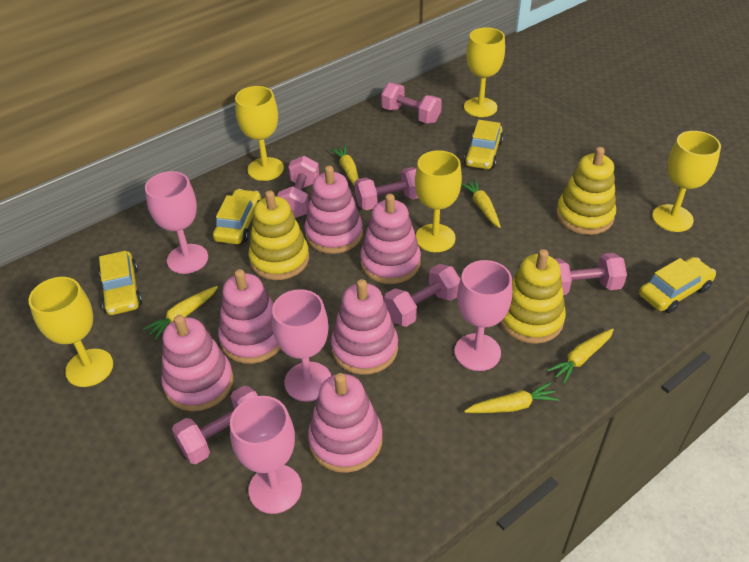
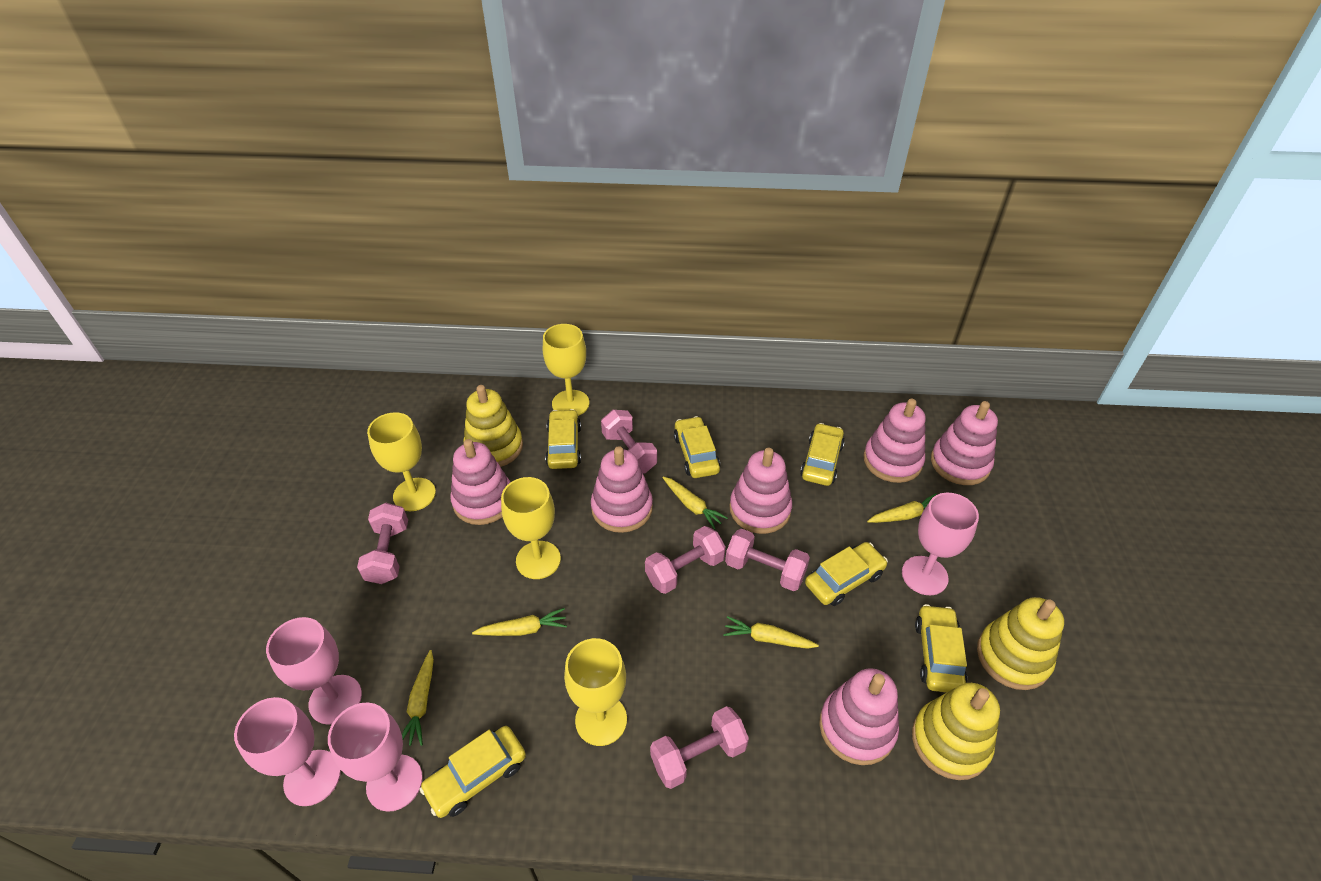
pink dumbbell: [172,386,258,464] [277,156,319,218] [354,167,418,210] [381,83,442,124] [384,264,460,327] [555,253,627,295] = 6 -> [357,503,408,584] [601,410,657,473] [645,526,726,594] [650,706,749,789] [725,529,810,591] = 5
yellow car: [99,251,142,315] [213,189,261,244] [464,120,504,169] [639,257,716,313] = 4 -> [419,726,526,818] [545,409,581,469] [674,416,720,478] [800,423,844,486] [805,542,888,606] [915,604,967,693] = 6
yellow goblet: [29,277,113,387] [235,86,284,181] [415,150,462,252] [464,27,505,117] [652,131,721,232] = 5 -> [367,412,436,511] [501,477,561,579] [543,324,589,416] [564,638,627,746] = 4

